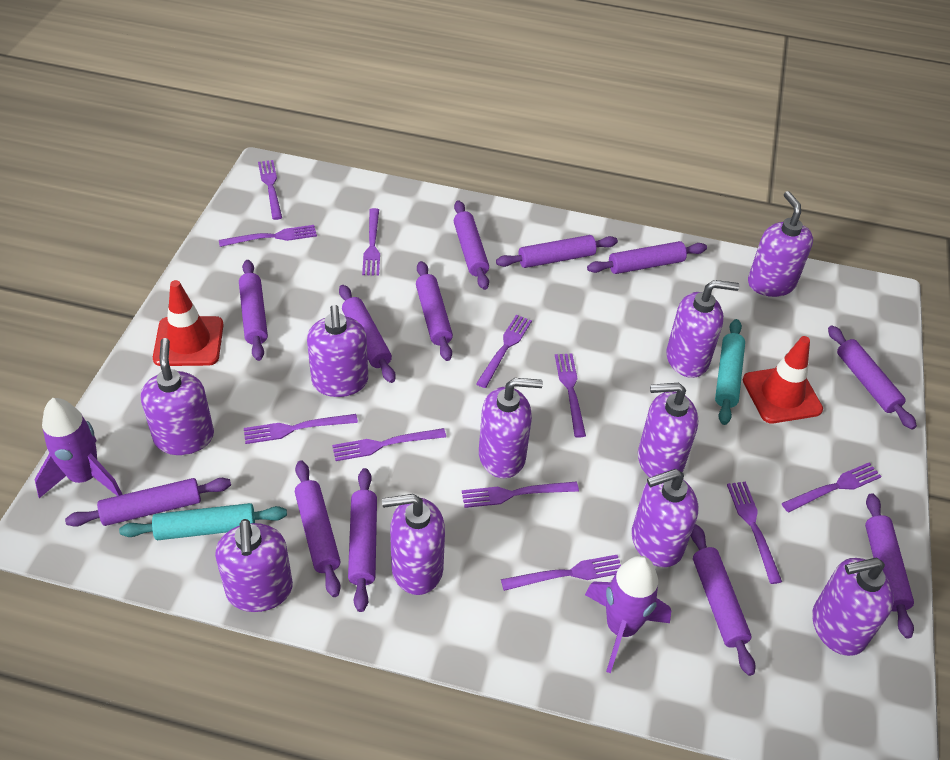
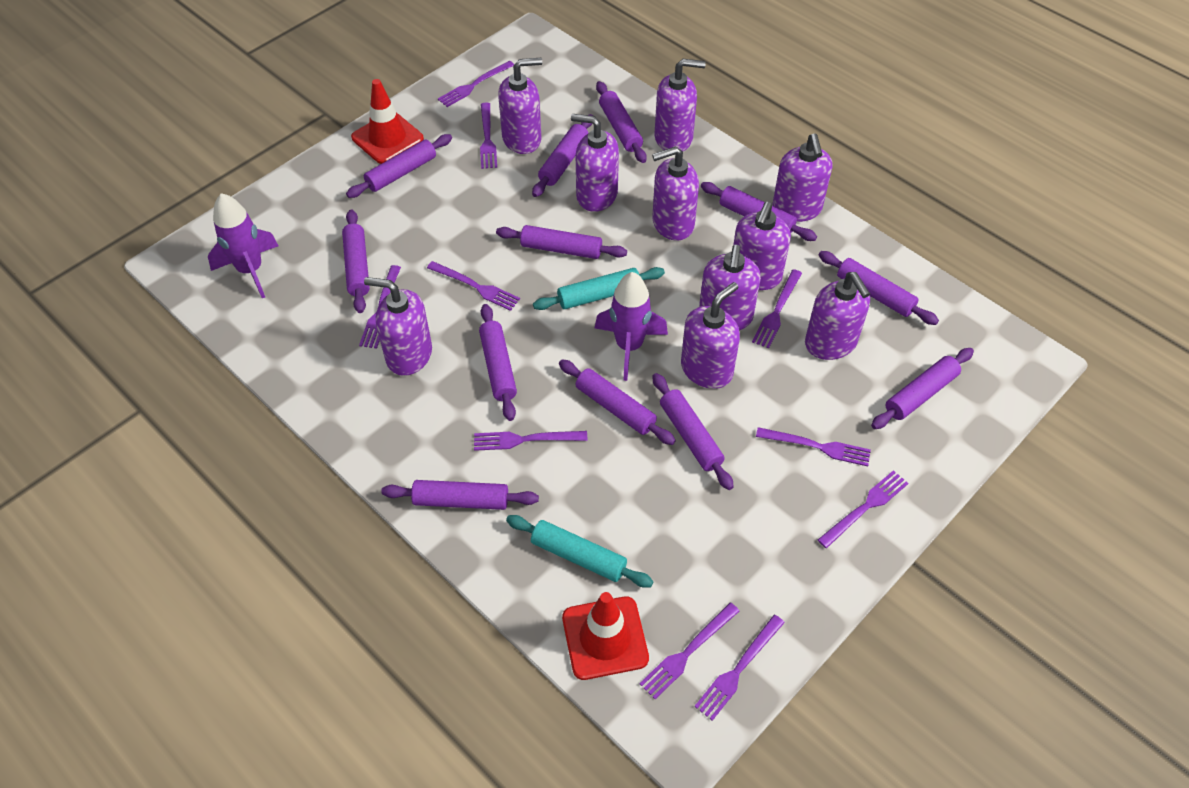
purple fork: [219,225,317,247] [244,414,358,444] [258,160,282,220] [332,428,446,461] [362,208,380,276] [462,482,579,508] [476,315,532,388] [501,555,621,591] [555,354,586,438] [727,482,782,584] [782,463,882,512] = 11 -> [359,265,401,349] [427,261,520,311] [438,61,514,107] [474,431,587,451] [480,102,497,169] [639,602,739,699] [694,615,785,721] [752,269,802,348] [756,427,871,466] [818,470,908,548] = 10

